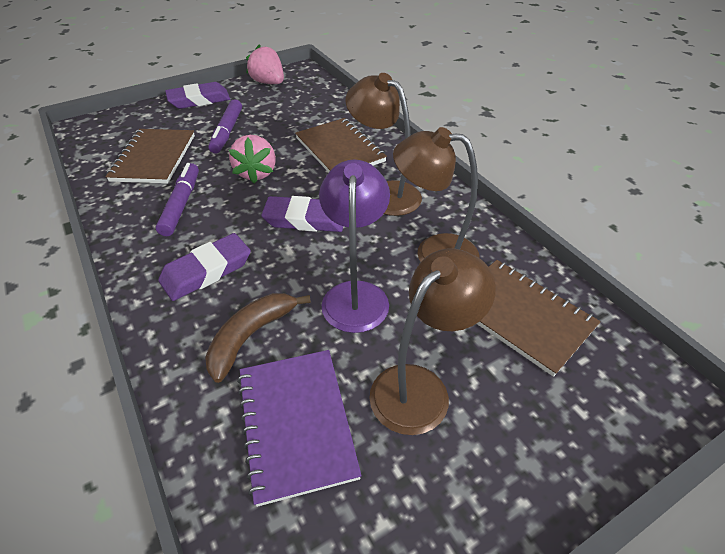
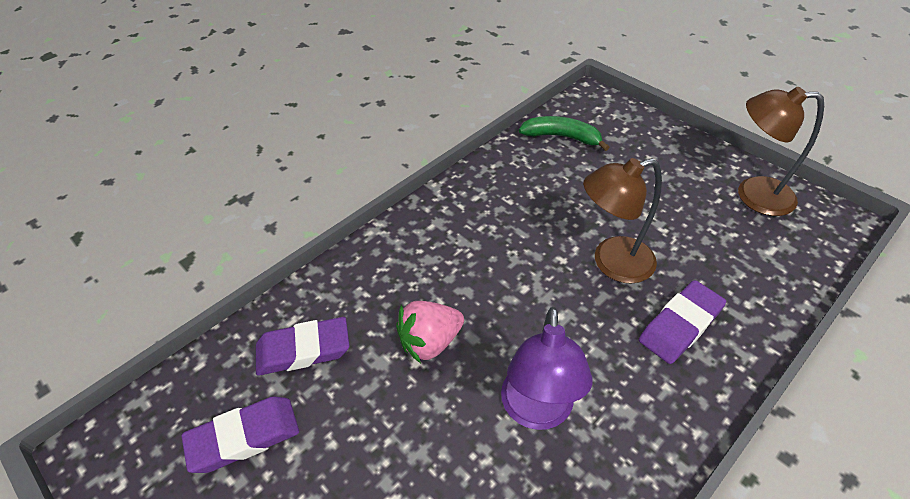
brown banana: [205,293,311,383] = 1 -> none = 0
brown lamp: [345,73,422,216] [369,248,496,435] [393,127,479,262] = 3 -> [583,158,662,284] [738,87,824,216] = 2
brown notebook: [106,129,195,184] [295,118,387,172] [476,260,601,377] = 3 -> none = 0
green banana: none = 0 -> [519,116,609,151] = 1
pink strawberry: [229,135,276,184] [246,45,284,84] = 2 -> [396,301,464,363] = 1
purple marker: [156,163,199,236] [208,99,242,154] = 2 -> none = 0
purple notebook: [237,350,362,507] = 1 -> none = 0

